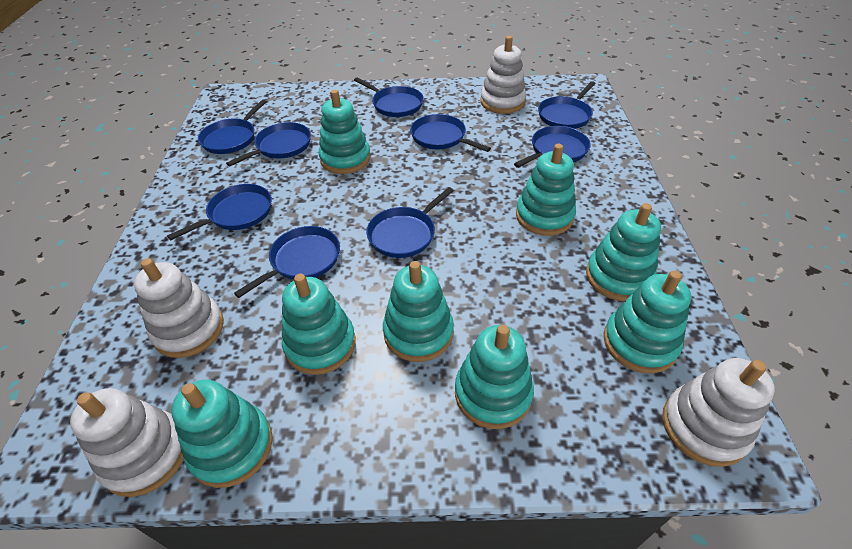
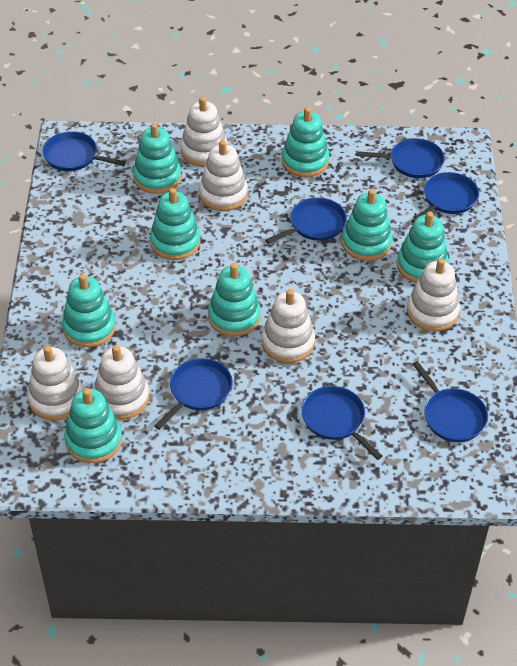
blue pan: [167,184,272,240] [198,100,267,154] [226,122,311,167] [234,226,340,298] [354,77,424,117] [366,187,453,258] [410,114,491,152] [514,126,591,168] [538,81,596,129] = 9 -> [42,131,126,171] [154,358,233,430] [265,197,347,244] [301,386,382,460] [356,138,445,178] [411,172,479,223] [413,361,488,442] = 7
white stacking toy: [70,388,184,497] [134,258,224,358] [480,36,526,114] [662,358,775,467] = 4 -> [27,346,83,420] [94,345,149,420] [180,97,228,167] [199,140,248,211] [262,289,315,363] [407,258,460,331] = 6

